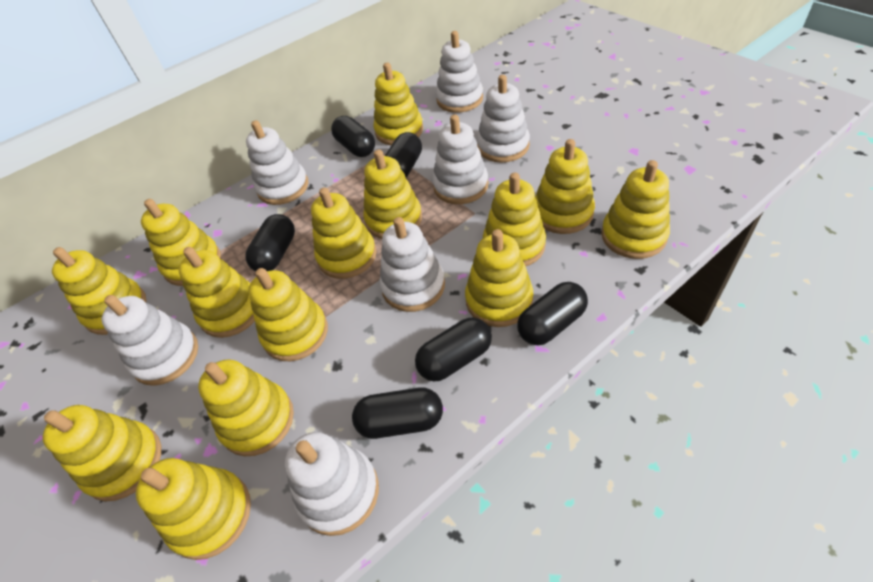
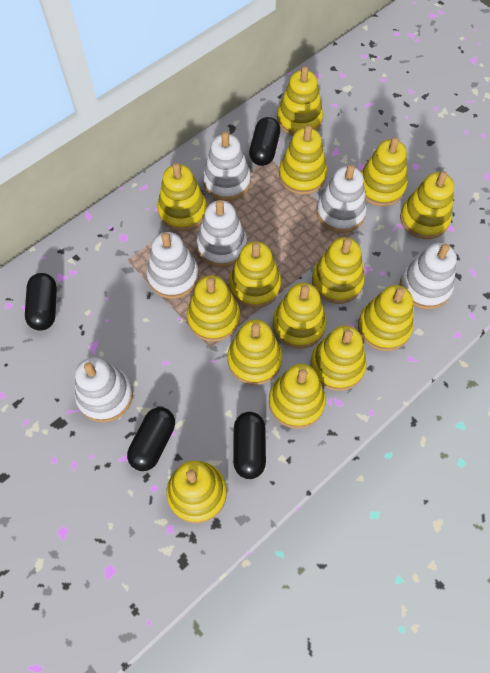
black capsule: [245,214,295,271] [331,116,375,157] [352,388,443,439] [385,132,422,177] [415,318,492,382] [517,282,588,345] = 6 -> [25,273,57,331] [127,407,175,471] [233,412,266,479] [249,117,280,166] = 4
white stacking toy: [101,295,198,386] [246,120,308,205] [285,432,379,536] [379,217,445,312] [432,115,488,204] [436,31,483,113] [477,75,530,163] = 7 -> [75,357,133,422] [147,232,199,299] [196,200,247,267] [203,132,251,201] [316,165,367,233] [400,243,457,309] = 6

